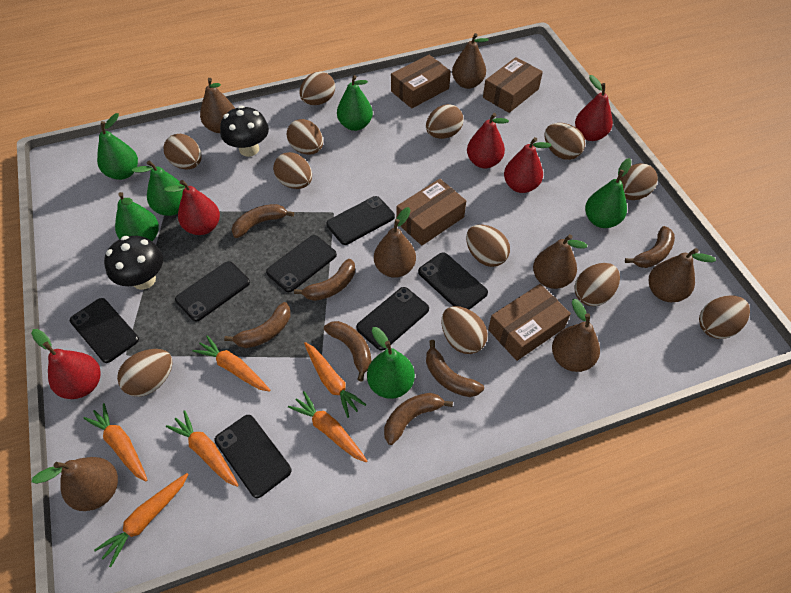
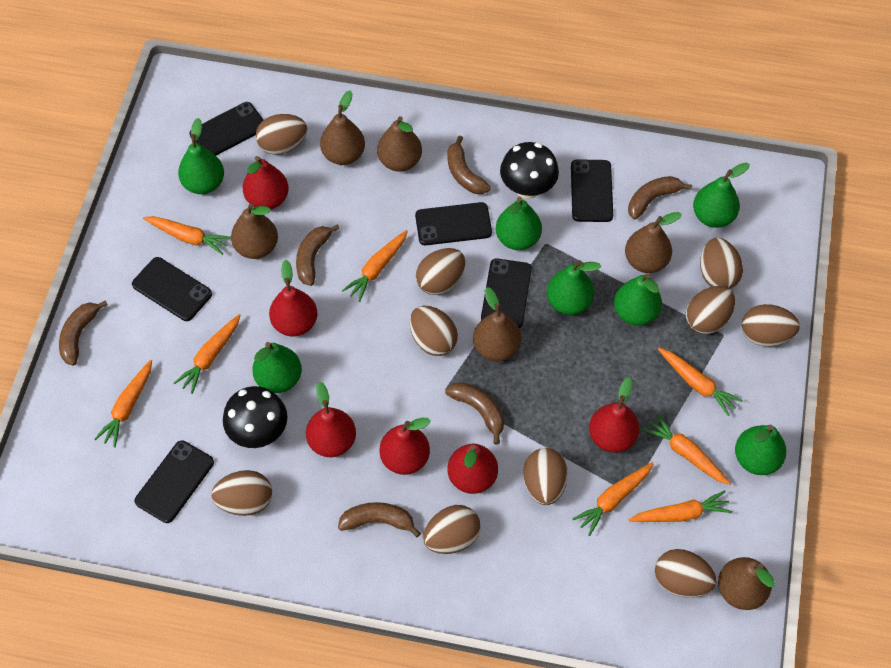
black phone: [70,298,139,363] [175,261,250,321] [215,415,292,498] [266,235,337,292] [326,196,395,245] [356,287,429,351] [418,252,488,310] = 7 -> [132,257,212,321] [134,441,214,523] [190,102,264,156] [415,202,492,245] [481,259,532,328] [571,159,613,222] = 6
brown banana: [224,302,291,348] [232,204,294,238] [294,259,355,301] [324,321,371,381] [384,393,453,445] [426,340,484,397] [625,226,675,268] = 7 -> [59,300,108,366] [296,224,340,286] [338,502,421,537] [445,382,504,444] [448,136,491,194] [628,176,692,220] = 6
brown box: [391,55,451,108] [396,179,466,246] [483,57,543,113] [488,284,571,361] = 4 -> none = 0
brown egg: [117,349,173,397] [163,134,202,170] [273,152,312,189] [287,119,323,155] [300,71,335,105] [426,104,463,139] [441,306,488,354] [466,225,510,267] [544,123,585,160] [574,263,620,306] [620,163,658,200] [699,296,750,339] = 12 -> [211,470,272,516] [256,114,307,155] [410,306,458,356] [416,248,465,295] [423,505,481,554] [523,448,568,505] [655,549,717,598] [686,286,735,334] [700,238,743,289] [742,304,800,346] = 10
brown pear: [32,457,118,511] [200,78,235,133] [374,207,416,278] [452,33,489,89] [533,234,587,289] [552,299,600,372] [649,248,716,302] = 7 -> [231,203,278,259] [320,90,365,165] [377,116,422,172] [473,287,521,362] [625,212,682,273] [718,557,775,610] = 6
green pear: [97,113,138,180] [115,192,159,241] [132,161,185,216] [337,75,373,131] [367,327,415,399] [585,158,632,228] = 6 -> [178,118,224,194] [252,342,302,393] [496,197,542,250] [547,260,601,315] [614,273,662,326] [693,163,750,228] [735,425,787,475] = 7
orange carrot: [83,403,148,481] [94,473,188,567] [166,410,239,487] [192,335,270,392] [288,391,367,463] [304,342,366,418] = 6 -> [94,360,152,448] [143,216,231,255] [174,314,240,394] [342,230,408,302] [572,462,654,536] [629,490,732,522] [643,414,731,485] [658,348,743,416] = 8
red pear: [31,329,101,399] [164,180,220,235] [467,113,509,168] [504,137,551,193] [575,75,613,141] = 5 -> [243,156,289,210] [269,260,317,336] [306,382,356,457] [380,418,431,475] [448,443,498,494] [589,377,640,453] = 6

